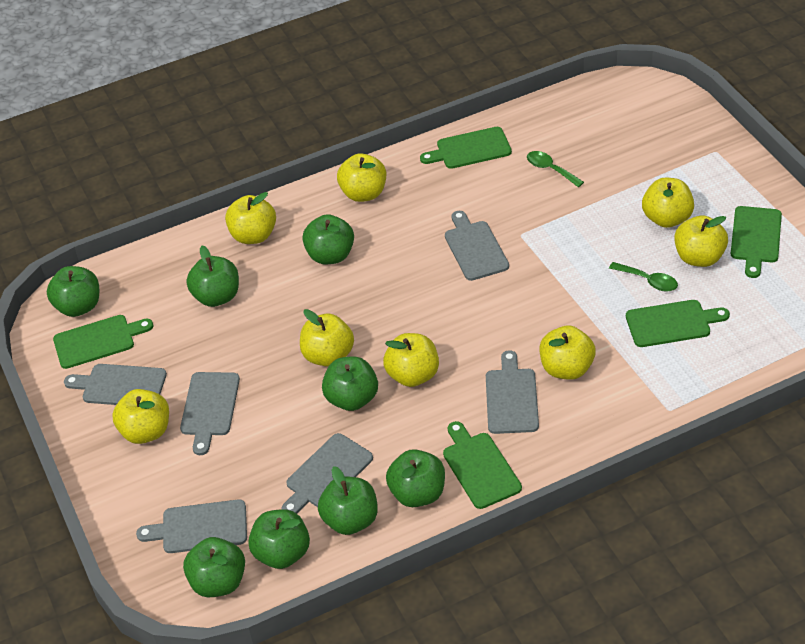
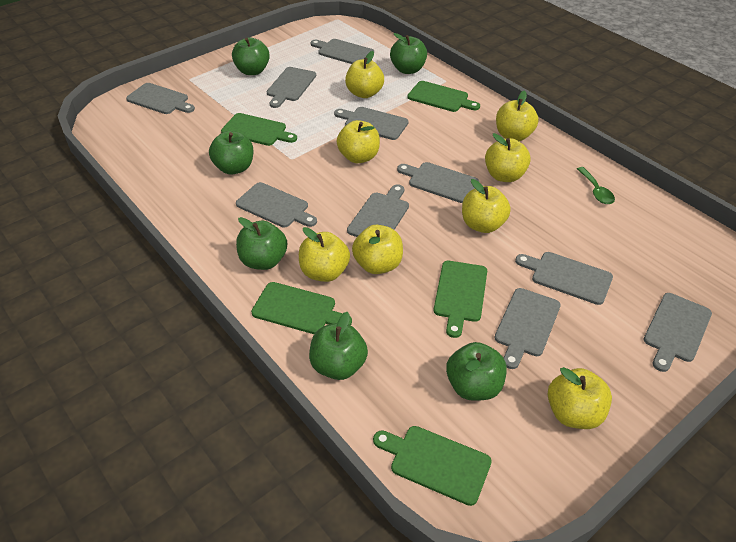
green apple: [47,266,99,317] [183,537,245,597] [186,246,239,307] [248,509,310,569] [303,214,354,264] [318,466,378,535] [322,356,378,411] [386,449,445,507] = 8 -> [209,131,254,175] [232,37,270,75] [236,217,287,270] [309,312,368,380] [390,33,427,74] [446,342,506,401] = 6
green spoon: [527,151,584,187] [609,262,678,292] = 2 -> [577,167,615,204] = 1
grey cutting board: [64,364,167,405] [136,499,247,553] [180,372,240,455] [282,433,373,514] [445,211,509,281] [486,350,539,434] = 6 -> [126,83,195,114] [236,182,317,227] [267,67,316,108] [311,39,374,64] [334,107,409,140] [347,184,409,237] [397,162,479,203] [495,288,561,369] [515,252,613,305] [643,293,712,372] = 10

